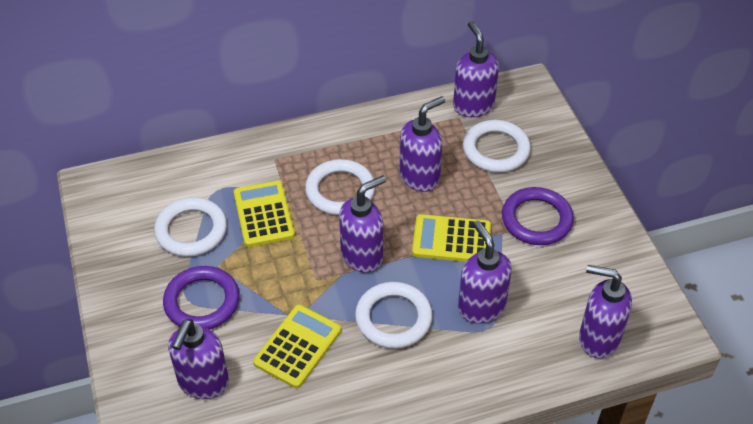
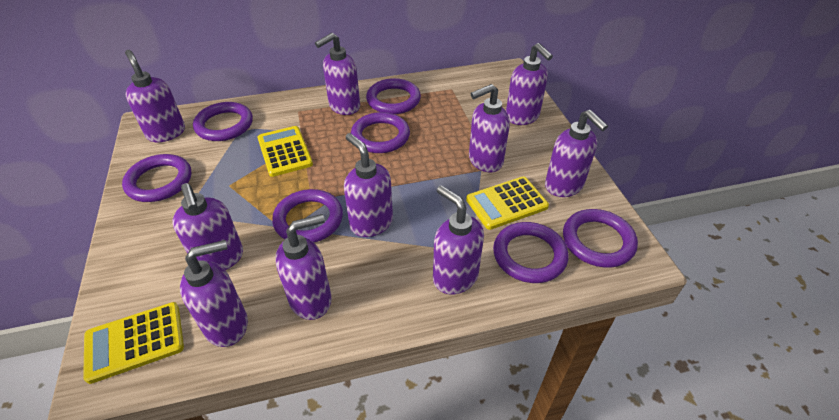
purple ring: [163,266,239,330] [502,187,574,245] = 2 -> [122,154,192,202] [193,102,253,141] [272,189,343,242] [351,112,410,153] [366,78,421,114] [493,222,569,283] [563,209,638,268] = 7
purple soap dispenser: [168,319,229,399] [339,175,386,273] [400,96,445,192] [453,21,499,117] [458,220,512,324] [579,265,632,359] = 6 -> [125,50,185,142] [172,183,243,270] [180,240,248,347] [275,214,332,320] [315,33,360,115] [344,133,393,237] [433,185,484,294] [469,84,510,172] [506,43,553,125] [545,110,608,197] = 10
white ring: [154,197,227,257] [305,159,375,215] [355,282,432,348] [463,120,531,172] = 4 -> none = 0

